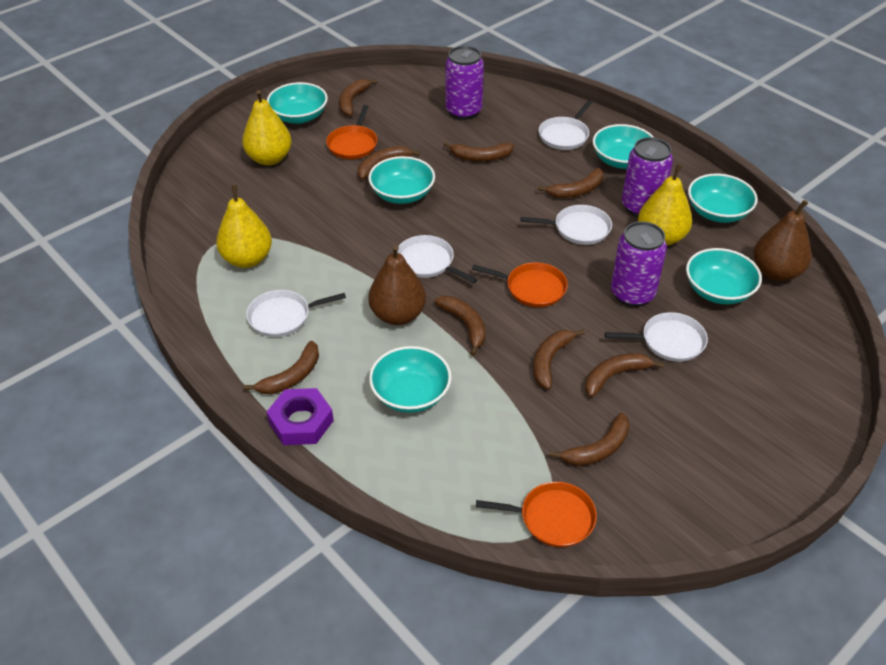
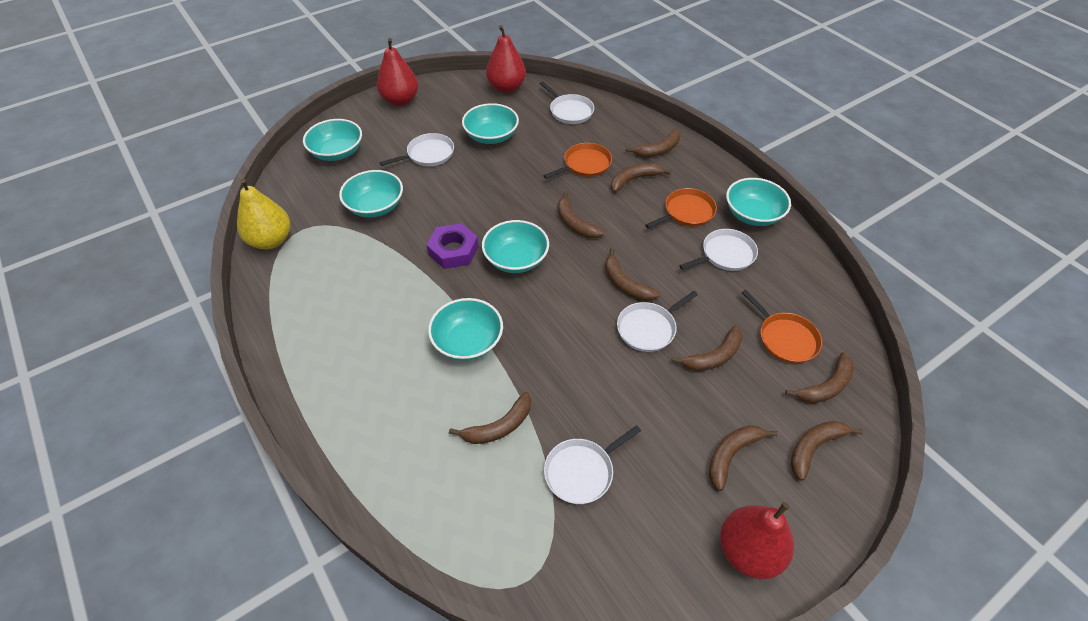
brown pear: [368,245,426,325] [753,200,812,281] = 2 -> none = 0
purple can: [445,46,484,120] [611,221,667,307] [622,137,673,217] = 3 -> none = 0
red pear: none = 0 -> [377,38,418,106] [486,25,526,93] [720,502,794,579] = 3
yellow pear: [216,185,272,268] [242,90,292,165] [638,164,692,246] = 3 -> [237,179,291,250] = 1

